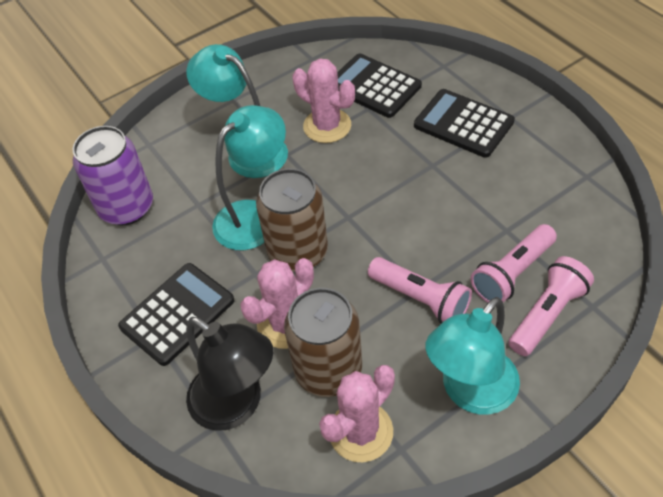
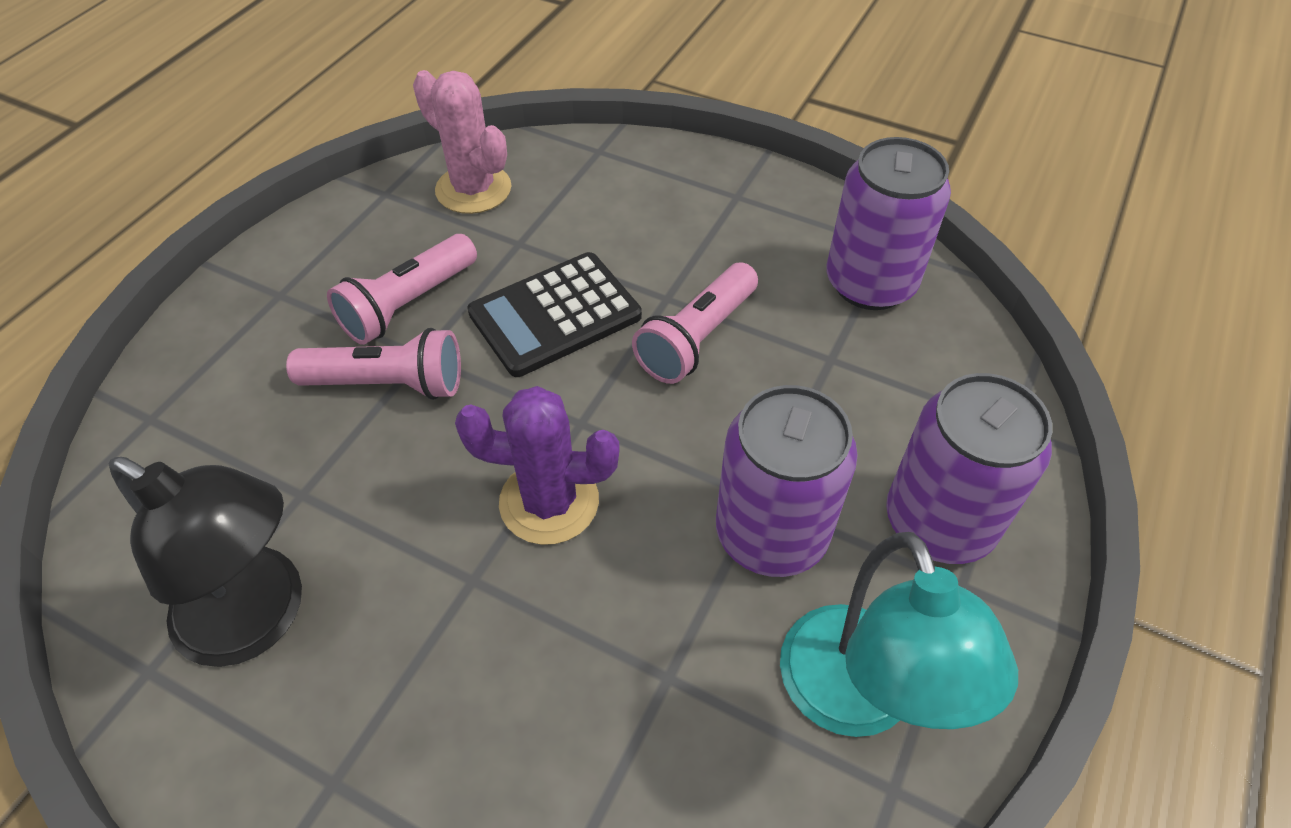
black calculator: [118,263,235,366] [337,53,422,118] [414,89,515,158] = 3 -> [467,252,642,377] = 1
brown can: [256,168,328,272] [284,288,362,397] = 2 -> none = 0
pink cactus: [240,258,314,349] [292,58,355,143] [319,365,395,462] = 3 -> [413,70,512,214] = 1
purple cactus: none = 0 -> [455,386,620,545] = 1
purple can: [73,126,153,225] = 1 -> [716,385,858,577] [827,137,951,310] [886,373,1052,564] = 3
turquoise lamp: [186,44,288,178] [212,105,286,250] [425,297,520,415] = 3 -> [780,532,1018,737] = 1

